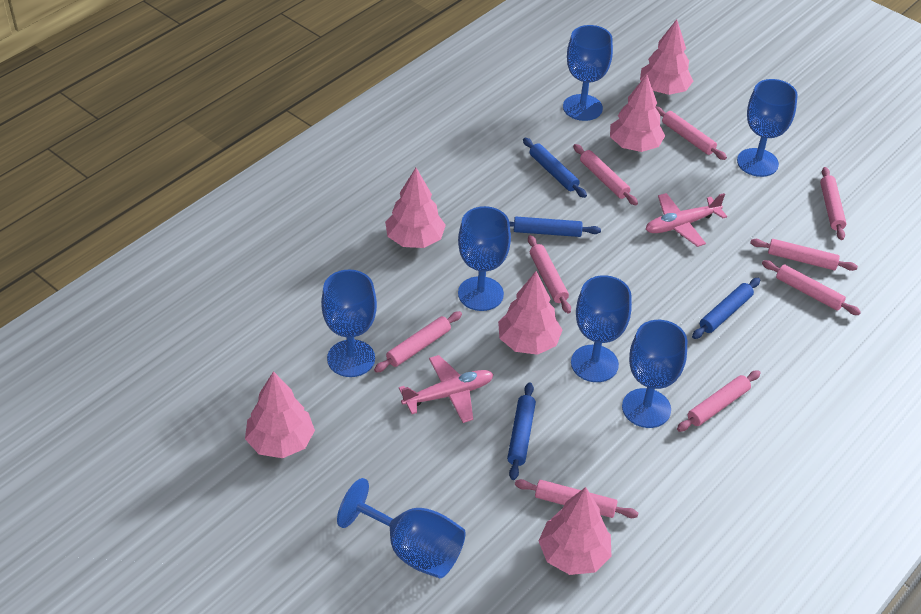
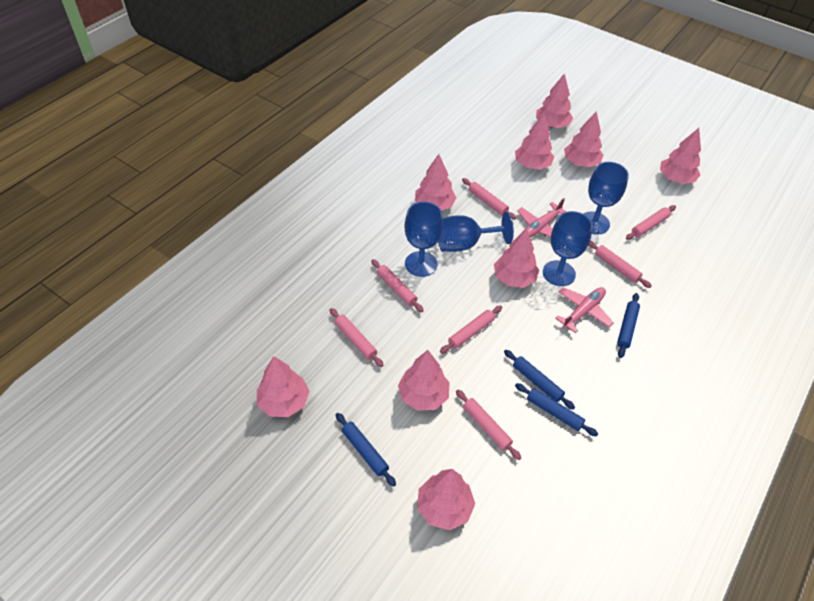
blue goblet: [321,269,377,377] [337,478,466,578] [458,206,511,311] [563,25,613,121] [571,275,632,382] [622,320,687,428] [737,79,798,177] = 7 -> [404,201,443,277] [438,212,514,252] [543,211,593,286] [583,162,629,235] = 4
pink rolling pin: [374,311,462,373] [515,479,638,518] [528,235,571,314] [573,144,638,205] [655,106,727,160] [677,370,761,432] [750,239,858,271] [762,260,861,315] [820,167,846,240] = 9 -> [330,308,383,367] [371,259,424,312] [440,305,502,354] [456,390,521,460] [462,178,516,220] [588,241,652,288] [626,205,676,240] = 7
pink tree: [245,371,315,458] [385,168,446,248] [498,271,562,355] [539,487,611,575] [610,74,665,152] [640,19,693,95] = 6 -> [257,356,309,417] [398,350,450,411] [415,154,456,211] [417,469,475,530] [494,229,539,288] [515,114,554,170] [536,73,573,128] [564,111,603,167] [660,128,701,184] = 9

